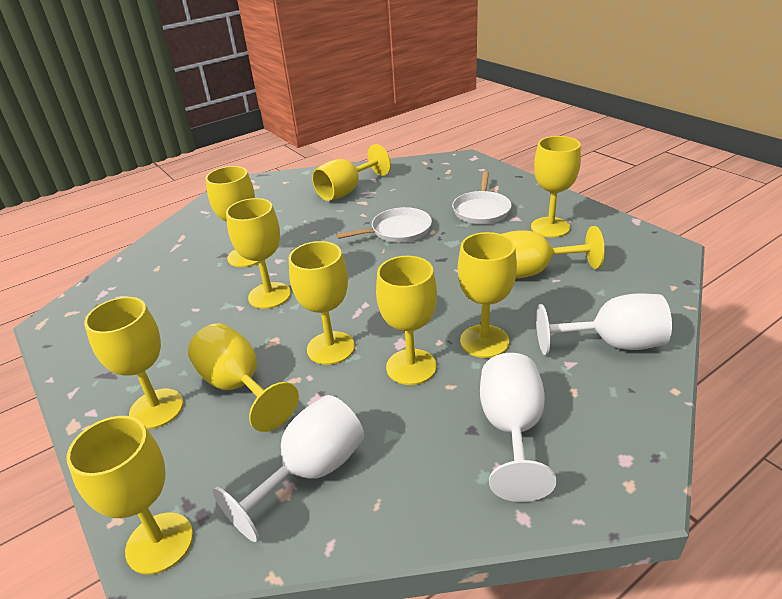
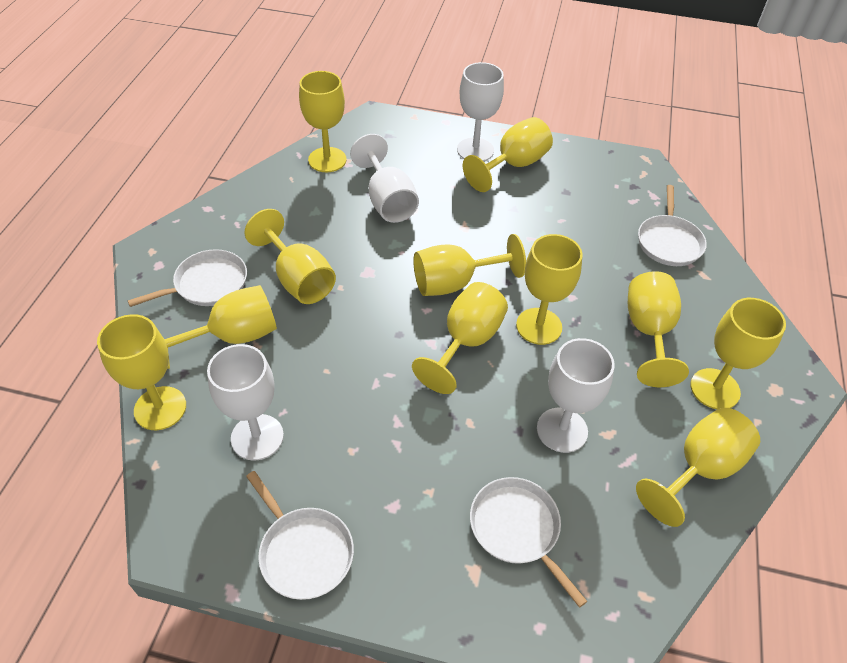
white goblet: [213,395,364,542] [480,353,557,502] [536,293,672,355] = 3 -> [207,344,284,460] [350,134,419,223] [457,62,504,161] [537,338,615,453] = 4
white pan: [336,207,432,243] [452,172,512,224] = 2 -> [128,249,247,307] [246,471,354,600] [470,477,587,608] [638,185,707,266] = 4

